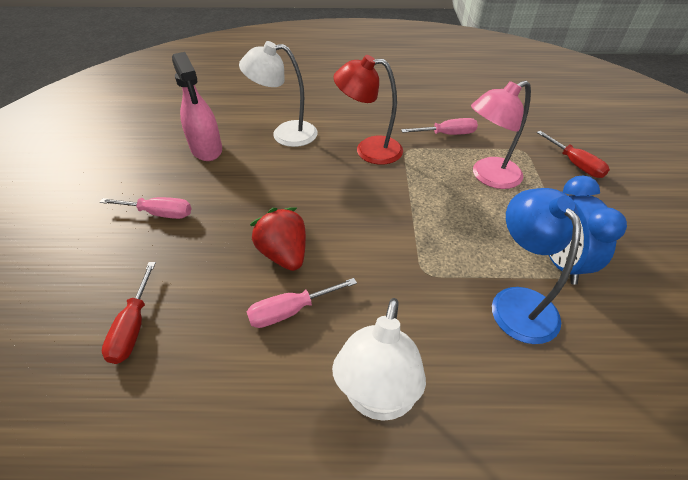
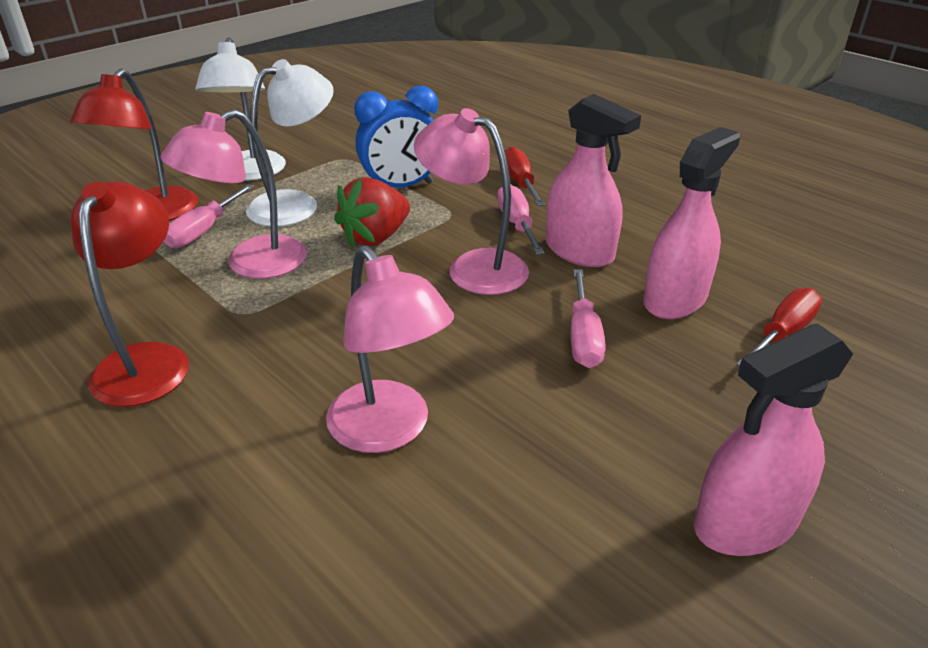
blue lamp: [492,188,581,344] = 1 -> none = 0
pink lamp: [471,81,531,189] = 1 -> [160,109,307,279] [326,246,454,453] [414,108,529,295] = 3
pink spray bottle: [172,52,222,161] = 1 -> [546,94,641,267] [643,127,740,319] [694,323,853,556] = 3
red lamp: [334,55,403,165] = 1 -> [70,68,198,220] [70,181,189,407] = 2

